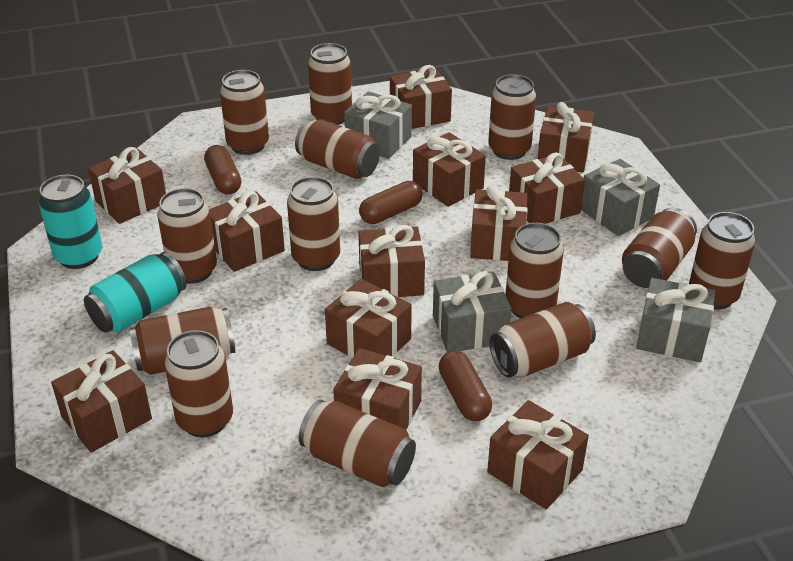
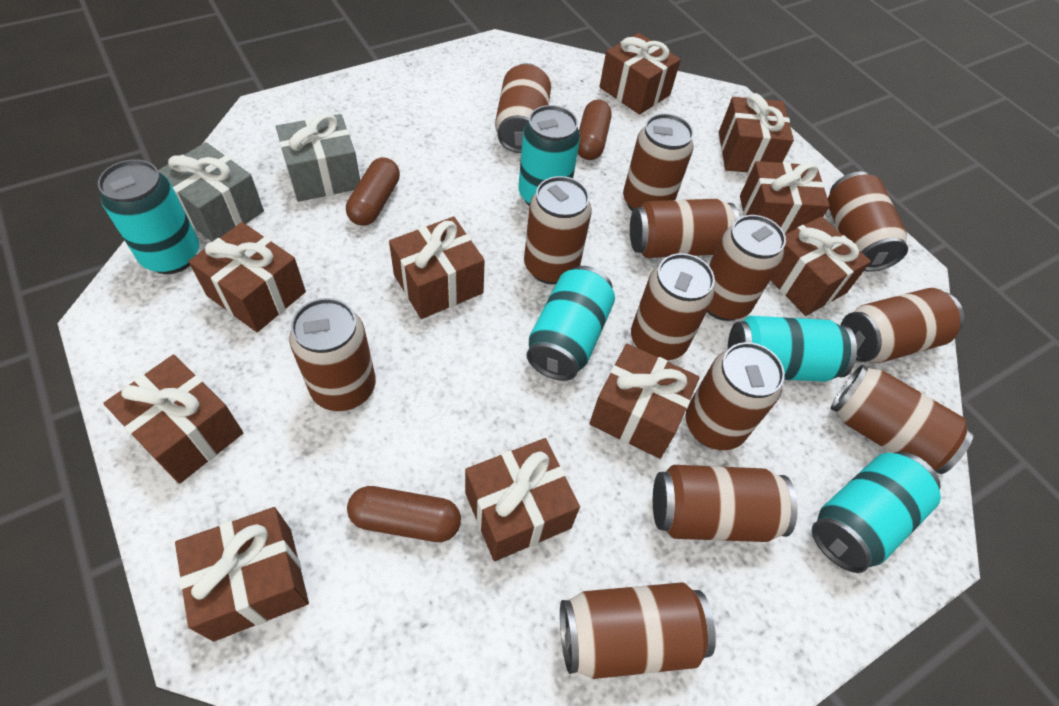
brown gift: [51,350,152,453] [88,147,166,224] [210,191,285,272] [325,279,412,358] [333,348,422,430] [358,225,425,297] [390,65,452,129] [413,132,486,207] [470,186,528,261] [487,400,589,509] [509,153,585,224] [537,102,594,172] = 12 -> [103,355,243,484] [175,507,309,642] [188,222,306,332] [389,217,485,319] [465,438,580,561] [589,344,699,458] [599,33,681,115] [719,93,794,173] [740,161,830,234] [770,217,871,316] = 10
grey gift: [344,91,412,159] [433,271,511,352] [581,159,660,236] [636,278,715,362] = 4 -> [158,142,264,242] [276,113,360,202] = 2
turquoise can: [39,175,102,269] [84,252,186,333] = 2 -> [98,159,199,274] [518,105,580,206] [526,266,615,381] [728,316,857,382] [812,452,941,573] = 5

